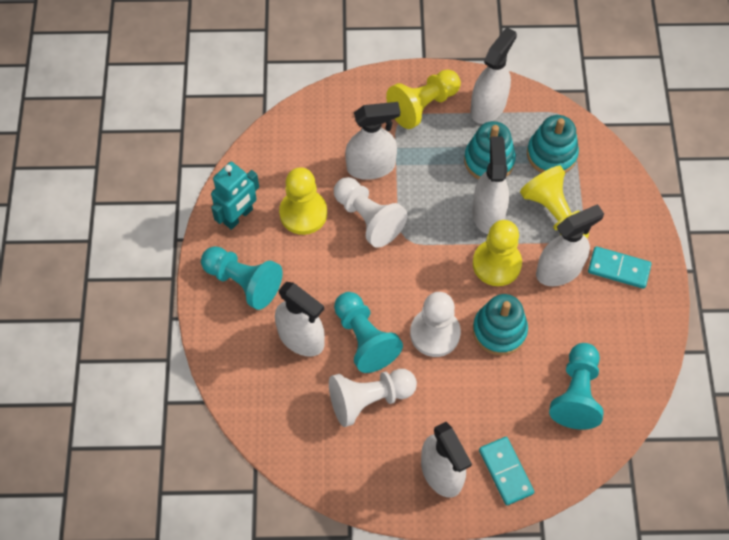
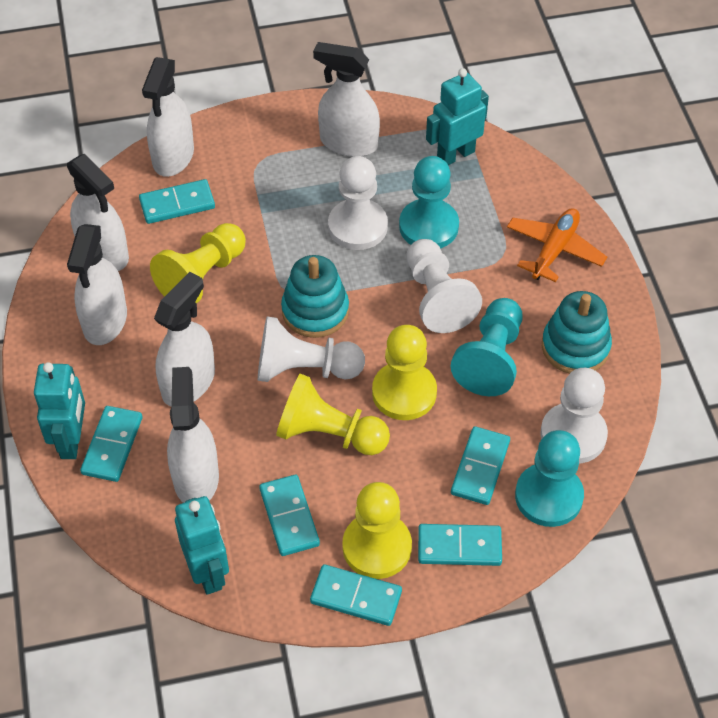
orange plane: none = 0 -> [507,208,607,282] = 1
turquoise domino: [479,437,534,505] [588,246,652,289] = 2 -> [80,406,142,482] [139,179,215,224] [259,475,320,556] [310,564,402,626] [418,524,502,566] [451,426,510,505] = 6
turquoise robot: [211,162,259,230] = 1 -> [34,362,85,459] [175,496,229,595] [426,68,489,165] = 3
turquoise stacking toy: [464,121,516,180] [473,294,528,356] [527,115,579,173] = 3 -> [281,255,349,338] [542,291,612,374] = 2
white pawn: [329,369,417,427] [334,177,408,248] [410,292,461,357] = 3 -> [258,316,365,382] [328,156,388,250] [406,239,482,333] [540,368,608,463] = 4

